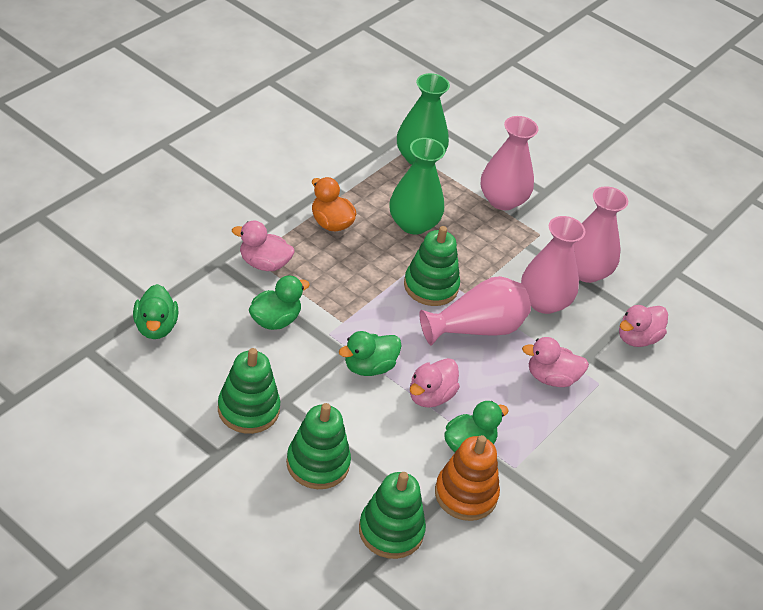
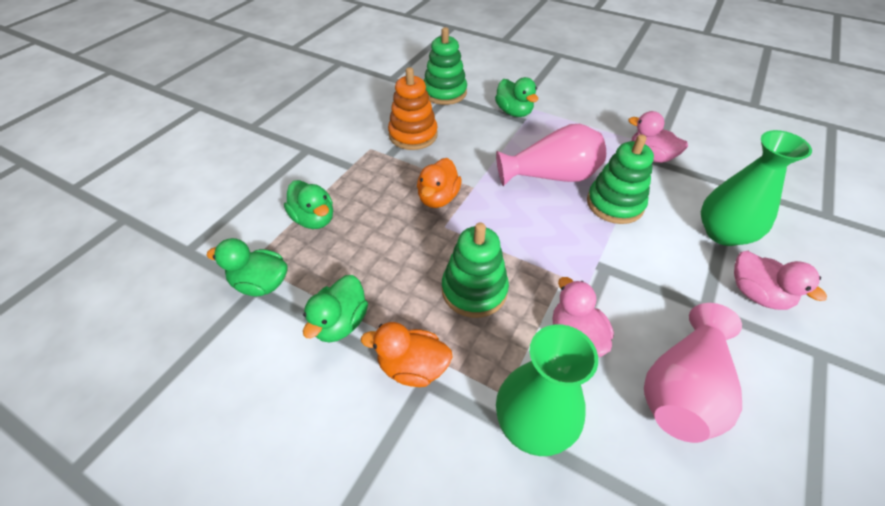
green stacking toy: [218,348,280,434] [286,403,351,489] [359,472,426,559] [404,226,460,306] = 4 -> [424,27,467,105] [442,222,509,318] [587,134,654,224] = 3
orange duck: [312,177,356,231] = 1 -> [361,322,453,387] [417,158,462,208] = 2
pink duck: [232,221,295,271] [410,358,460,408] [522,337,589,387] [619,305,668,347] = 4 -> [553,277,614,357] [628,111,688,163] [734,251,827,310] = 3
pink vase: [419,276,531,346] [481,116,538,210] [521,216,586,314] [573,186,628,283] = 4 -> [496,124,606,186] [644,303,742,443] = 2

